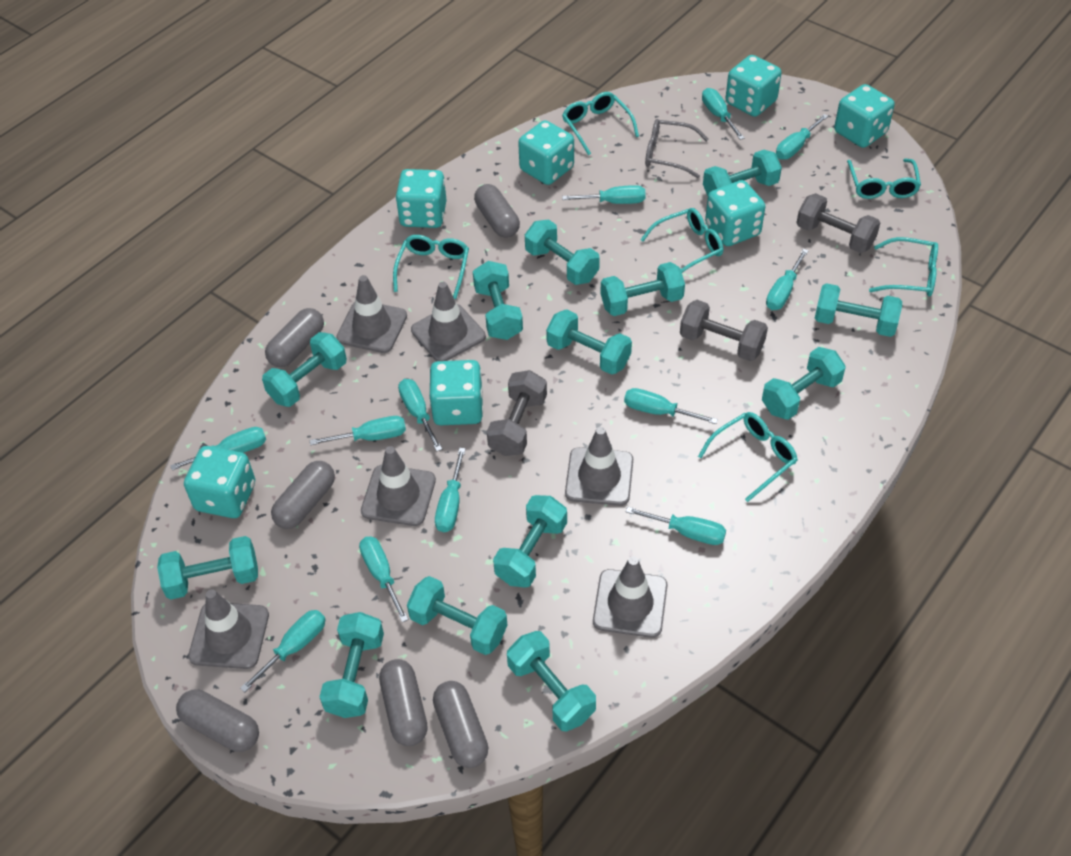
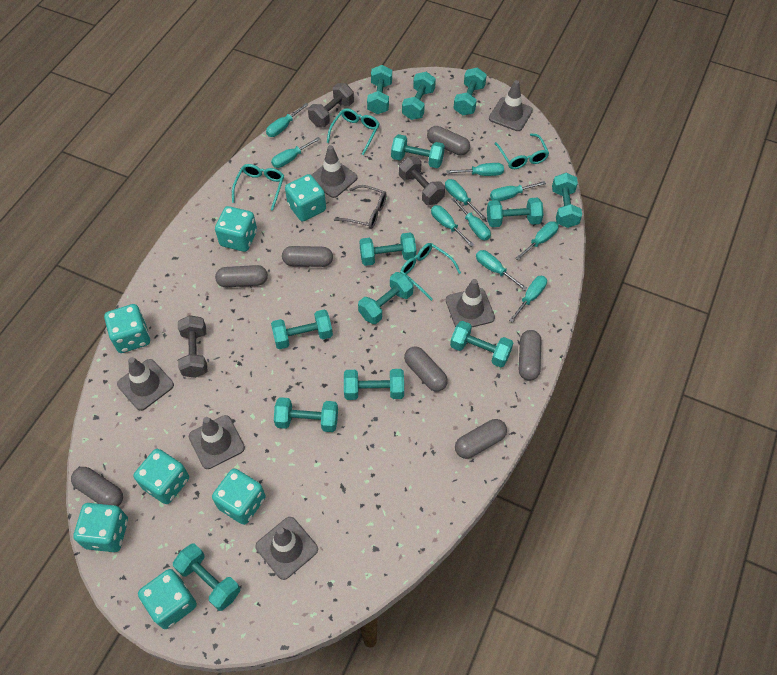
grey capsule: [176,690,259,752] [265,308,324,367] [271,461,335,529] [379,659,428,746] [433,681,488,768] [474,184,520,238] = 6 -> [71,467,123,506] [215,265,268,287] [282,246,333,267] [404,347,448,392] [427,126,470,156] [455,419,507,459] [519,330,541,381] = 7
turquoise glasses: [393,235,469,299] [562,92,639,155] [640,208,723,273] [698,412,798,502] [847,159,921,199] [869,237,938,296] = 6 -> [232,164,284,211] [327,108,379,155] [400,243,461,301] [494,133,549,169] = 4
turquoise screwdriver: [170,427,266,471] [240,610,326,692] [310,416,406,445] [359,536,409,622] [398,379,442,452] [435,448,466,532] [562,185,646,204] [624,388,718,424] [626,507,726,545] [702,88,745,140] [766,249,808,310] [776,114,828,160] = 12 -> [266,103,309,137] [271,137,320,168] [431,205,474,247] [445,179,486,220] [446,163,504,176] [452,197,491,240] [476,250,527,290] [490,181,546,201] [509,276,547,323] [515,221,559,261] = 10

